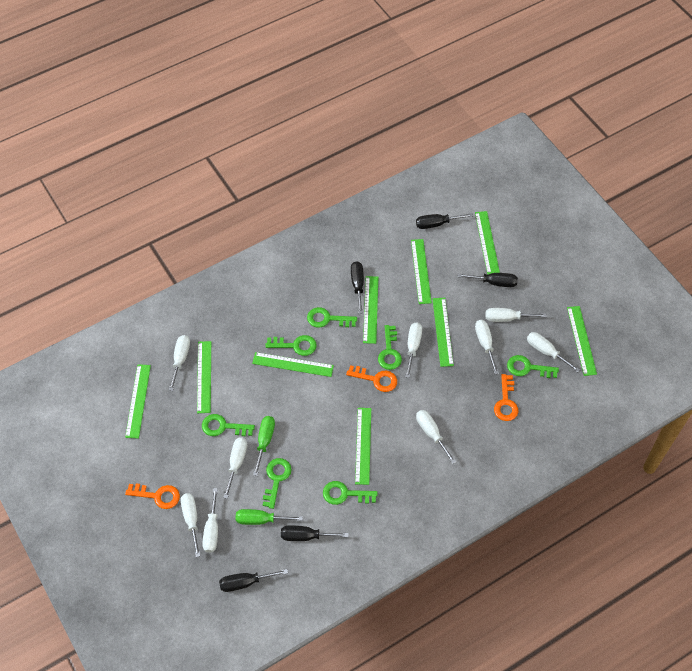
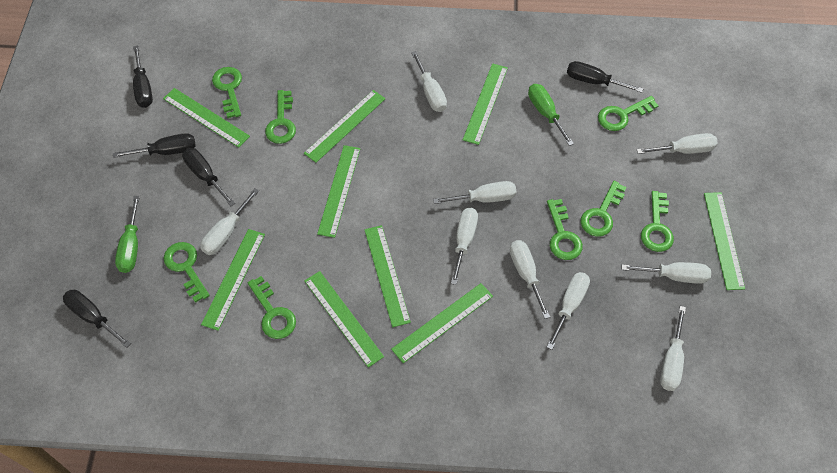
green key: [202,414,255,436] [263,458,292,509] [266,335,317,356] [307,307,357,328] [323,481,378,505] [378,325,402,370] [507,355,559,378] = 7 -> [164,242,210,303] [212,67,242,118] [247,276,296,339] [265,90,296,144] [547,199,583,260] [581,181,626,237] [598,96,659,131] [641,191,674,252] = 8
orange key: [125,483,180,509] [346,365,397,392] [494,374,518,421] = 3 -> none = 0

